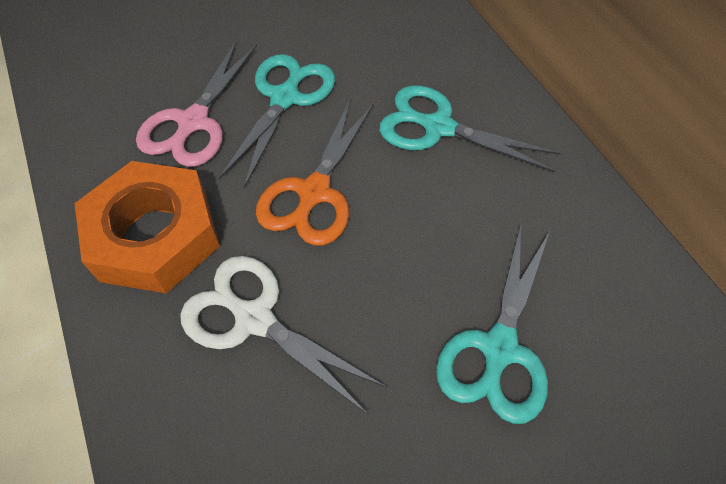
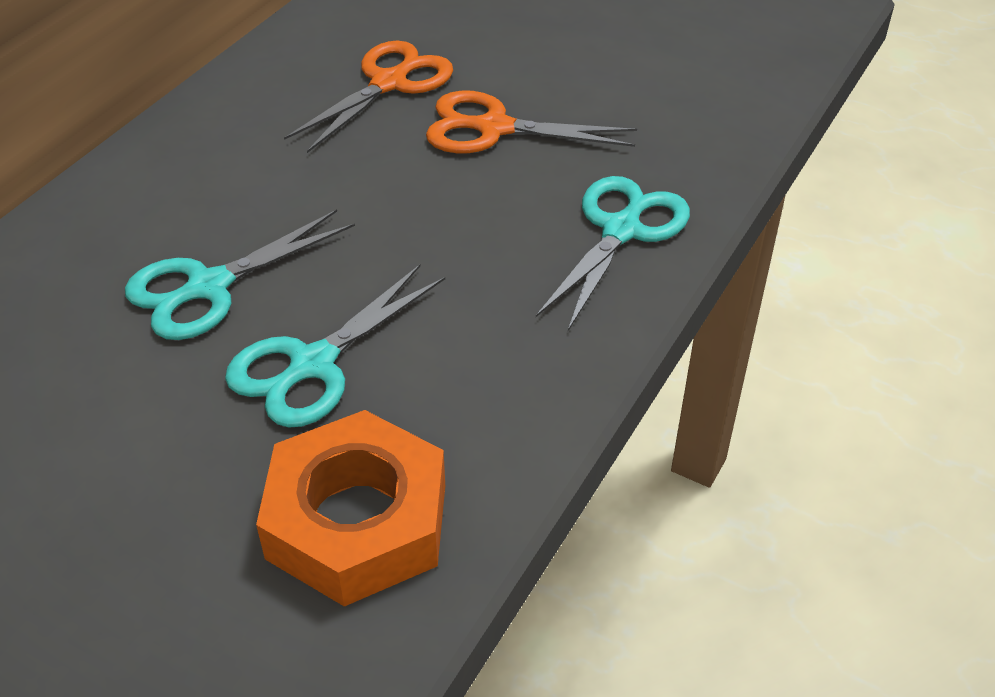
orange scissors: [256,100,374,246] = 1 -> [284,41,453,153] [426,90,637,153] = 2
pink scissors: [136,41,257,167] = 1 -> none = 0
white scissors: [180,256,387,414] = 1 -> none = 0

